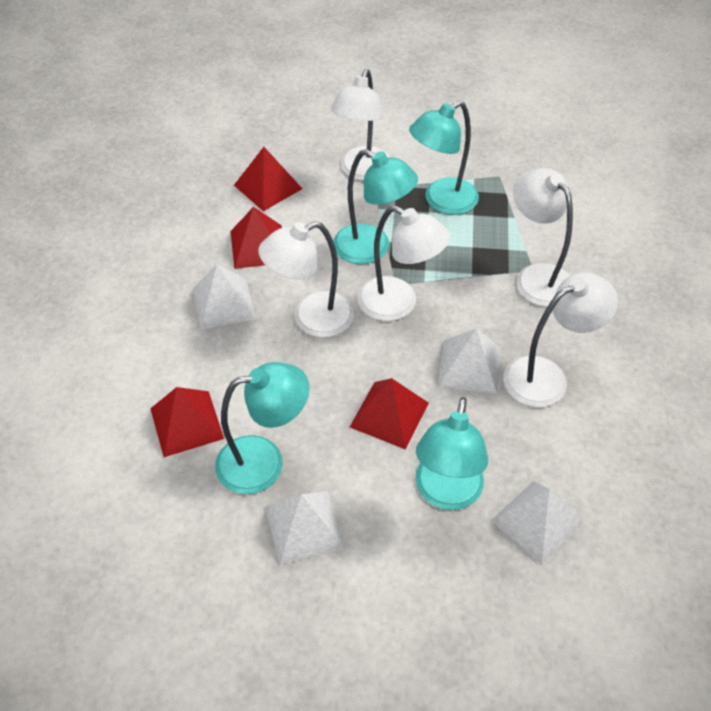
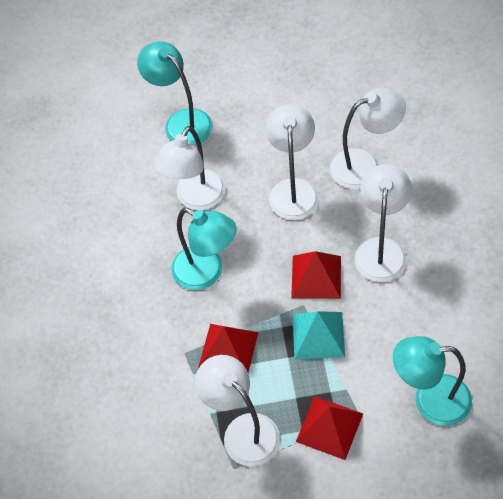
red pyramid: [150,387,224,457] [230,207,282,269] [234,147,302,211] [350,378,429,450] = 4 -> [198,324,258,372] [291,251,341,299] [296,396,363,460] = 3
turquoise lamp: [215,362,310,495] [333,149,418,264] [409,101,479,215] [415,397,488,510] = 4 -> [137,41,213,146] [171,208,237,290] [393,336,472,426] = 3
turquoise pyramid: none = 0 -> [293,311,345,359] = 1
white pyramid: [193,264,256,330] [265,491,345,565] [438,329,501,394] [491,481,584,565] = 4 -> none = 0

